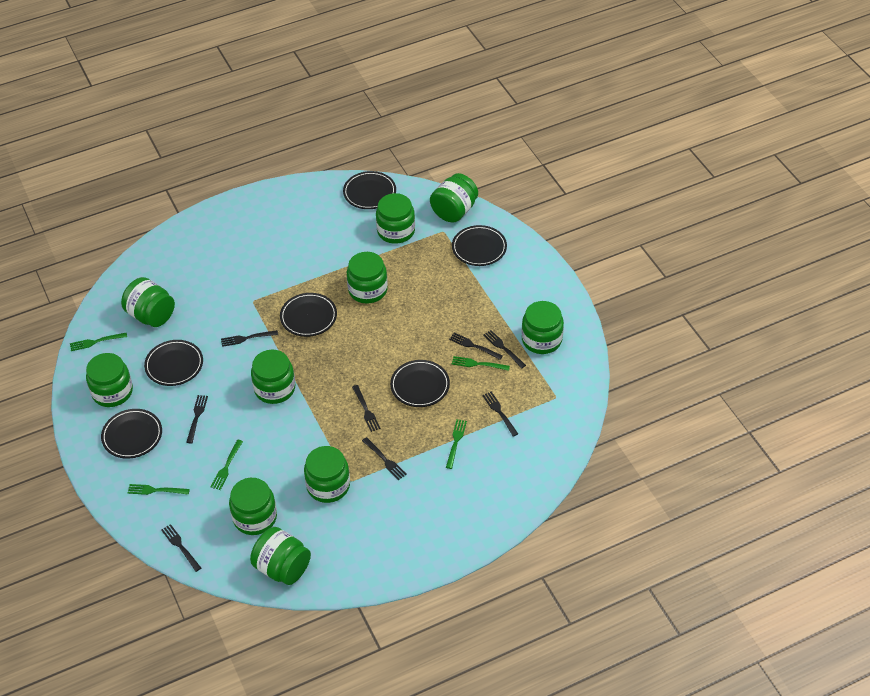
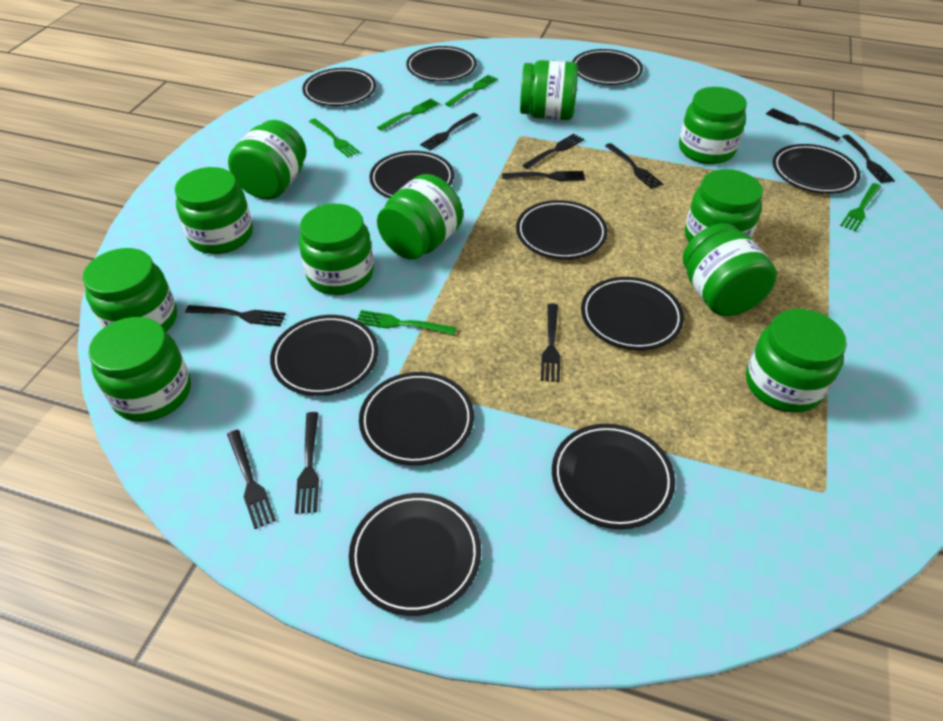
black fork: [161,524,201,572] [186,395,208,443] [221,330,278,347] [352,385,381,432] [362,437,407,480] [449,333,503,360] [482,391,518,436] [483,330,526,368] = 8 -> [185,305,286,326] [227,430,276,529] [295,412,319,514] [420,113,478,150] [502,171,585,181] [522,134,584,169] [541,304,560,382] [605,143,663,189] [766,108,841,142] [842,135,895,183] = 10
black plate: [101,409,162,459] [144,340,203,386] [280,293,337,337] [343,171,396,209] [390,360,450,407] [452,225,507,266] = 6 -> [270,315,378,396] [302,68,376,106] [349,493,481,616] [359,372,474,465] [370,151,454,198] [406,46,477,81] [516,200,608,259] [552,424,675,529] [572,49,643,85] [581,277,684,350] [773,144,860,194] = 11
green jar: [86,353,133,407] [121,277,175,327] [229,478,277,535] [250,527,311,585] [251,350,295,404] [304,446,350,503] [347,252,388,304] [376,193,415,244] [430,173,478,223] [521,301,564,354] = 10 -> [83,248,177,332] [89,317,191,422] [175,167,253,254] [228,120,306,200] [299,204,374,295] [377,174,463,260] [520,60,578,120] [679,87,747,164] [683,223,777,316] [685,169,763,242] [746,309,847,413] = 11

